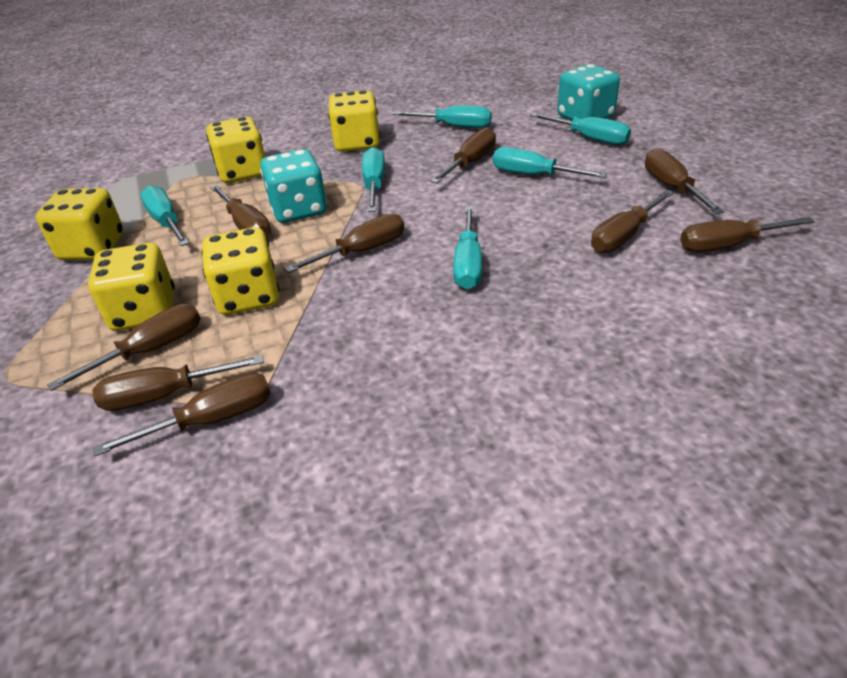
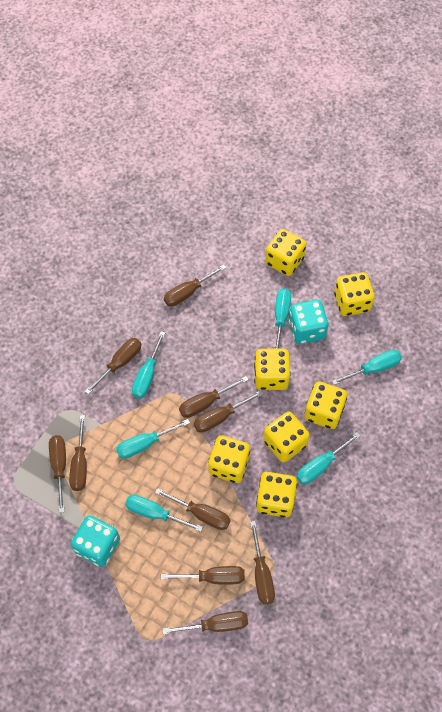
brown screwdriver: [47,304,201,391] [92,355,264,411] [93,372,271,456] [210,184,271,237] [284,213,405,273] [430,128,496,183] [591,190,674,253] [645,148,724,214] [680,217,815,252] = 9 -> [49,435,66,513] [69,415,87,491] [85,338,142,394] [155,488,230,530] [161,566,245,585] [162,611,248,634] [164,264,226,307] [179,376,249,418] [194,390,263,433] [250,521,275,605] = 10
yellow dice: [36,188,124,260] [88,243,175,331] [202,227,280,315] [206,117,265,183] [328,90,380,152] = 5 -> [208,435,250,483] [254,349,291,390] [256,472,297,518] [263,411,310,462] [265,229,306,276] [305,381,347,429] [334,272,375,316] = 7

